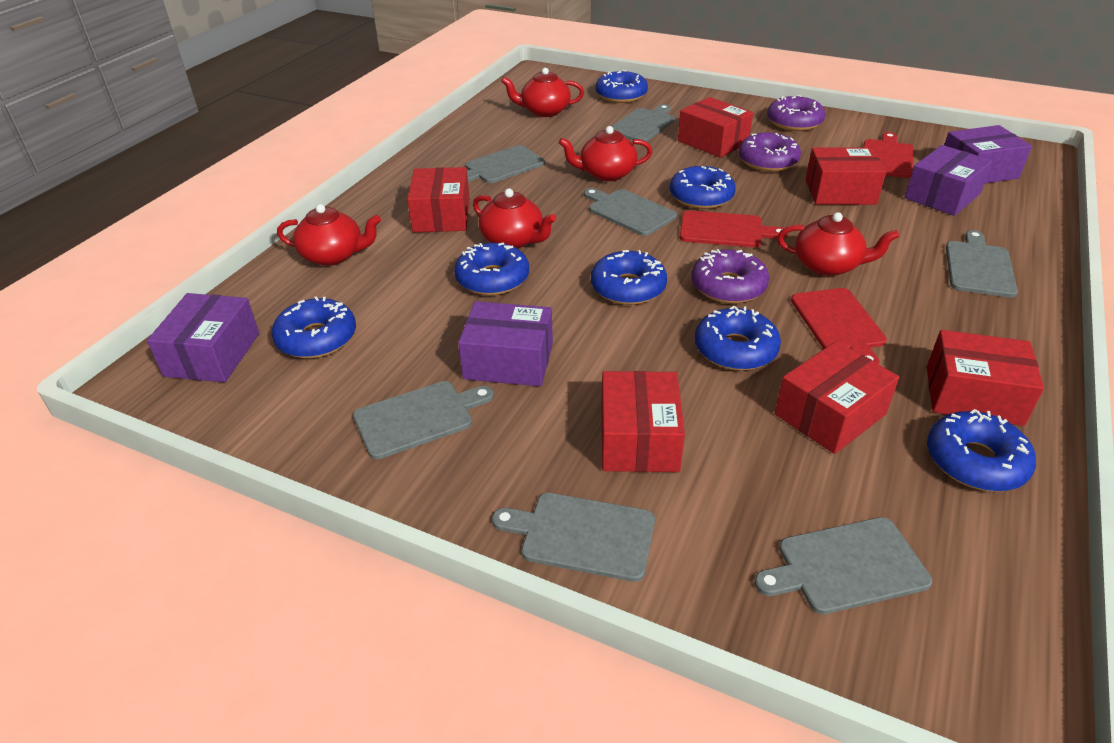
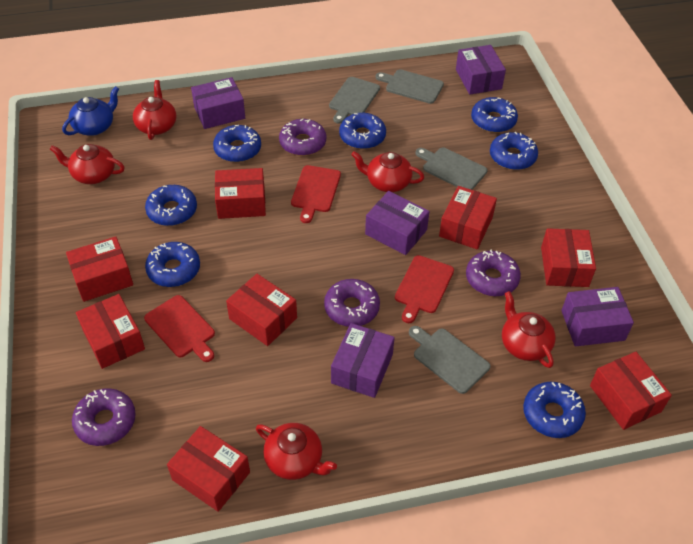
blue teapot: none = 0 -> [62,86,119,136] = 1
grey cutting board: [353,381,494,459] [465,145,545,183] [492,493,655,582] [584,188,677,236] [612,104,675,142] [754,517,932,614] [946,230,1018,298] = 7 -> [329,77,380,124] [376,69,444,104] [409,326,491,394] [415,147,488,190] = 4
purple box: [147,293,259,383] [458,301,553,386] [905,145,993,216] [944,125,1032,184] = 4 -> [191,77,245,129] [331,323,395,398] [365,191,430,255] [456,45,506,95] [561,287,634,347] = 5
purple donut: [691,249,769,304] [738,133,801,172] [767,95,825,131] = 3 -> [72,388,136,446] [279,118,326,156] [324,279,380,327] [466,249,521,296] = 4
red box: [407,167,470,232] [601,371,685,472] [678,97,753,158] [775,341,899,454] [805,147,886,205] [926,330,1044,426] = 6 -> [66,236,133,302] [76,294,145,369] [167,426,250,512] [215,168,266,219] [226,274,297,346] [439,186,497,249] [541,228,596,287] [590,352,672,430] = 8

